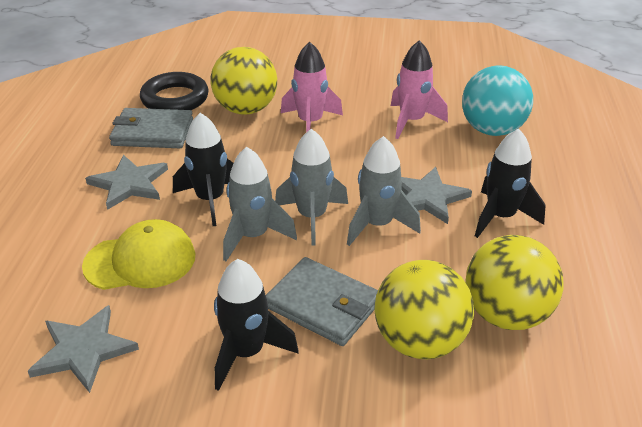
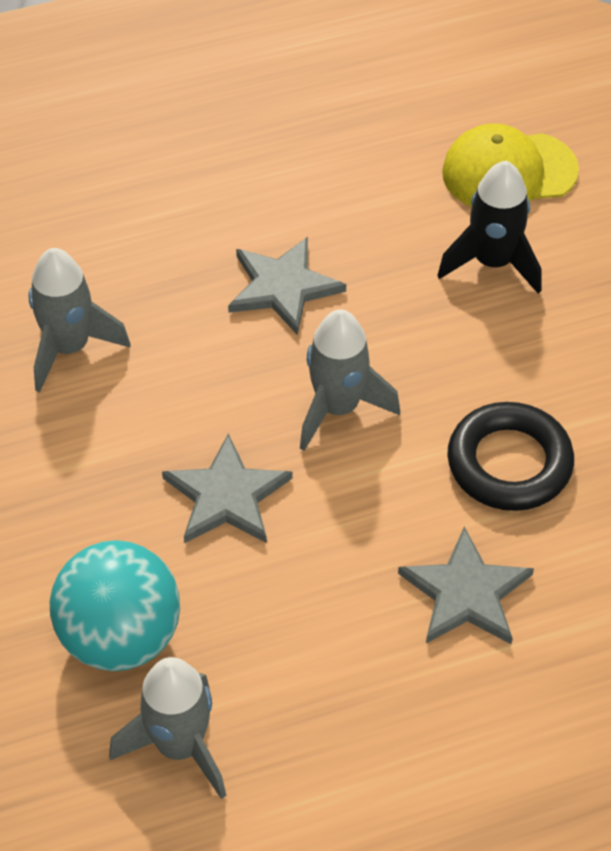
black rocket: [173,113,234,226] [214,259,299,391] [475,128,545,238] = 3 -> [437,161,541,294] = 1
grey wallet: [109,108,193,148] [266,257,378,346] = 2 -> none = 0
pink rocket: [281,42,343,132] [391,40,448,139] = 2 -> none = 0
yellow ball: [211,47,277,114] [374,260,474,359] [465,235,563,330] = 3 -> none = 0

